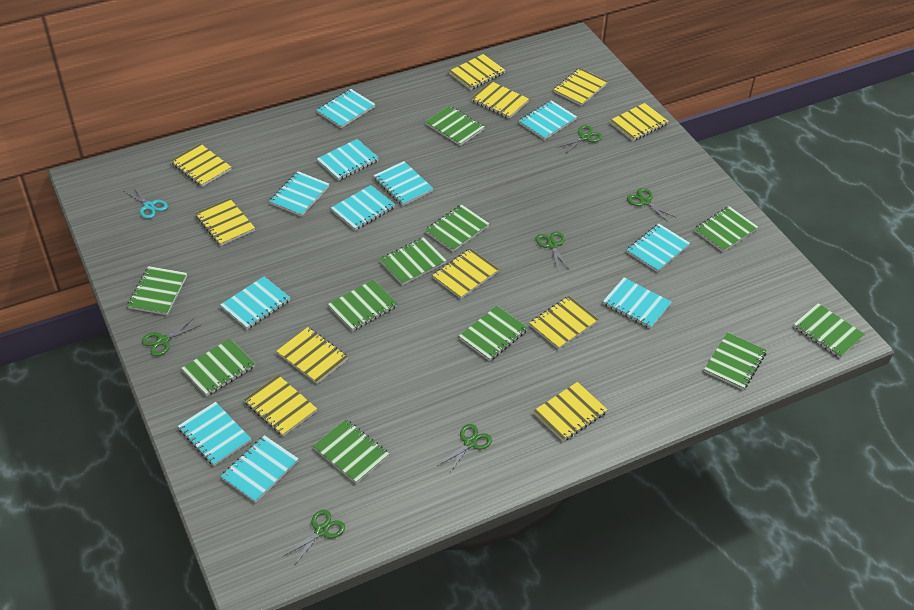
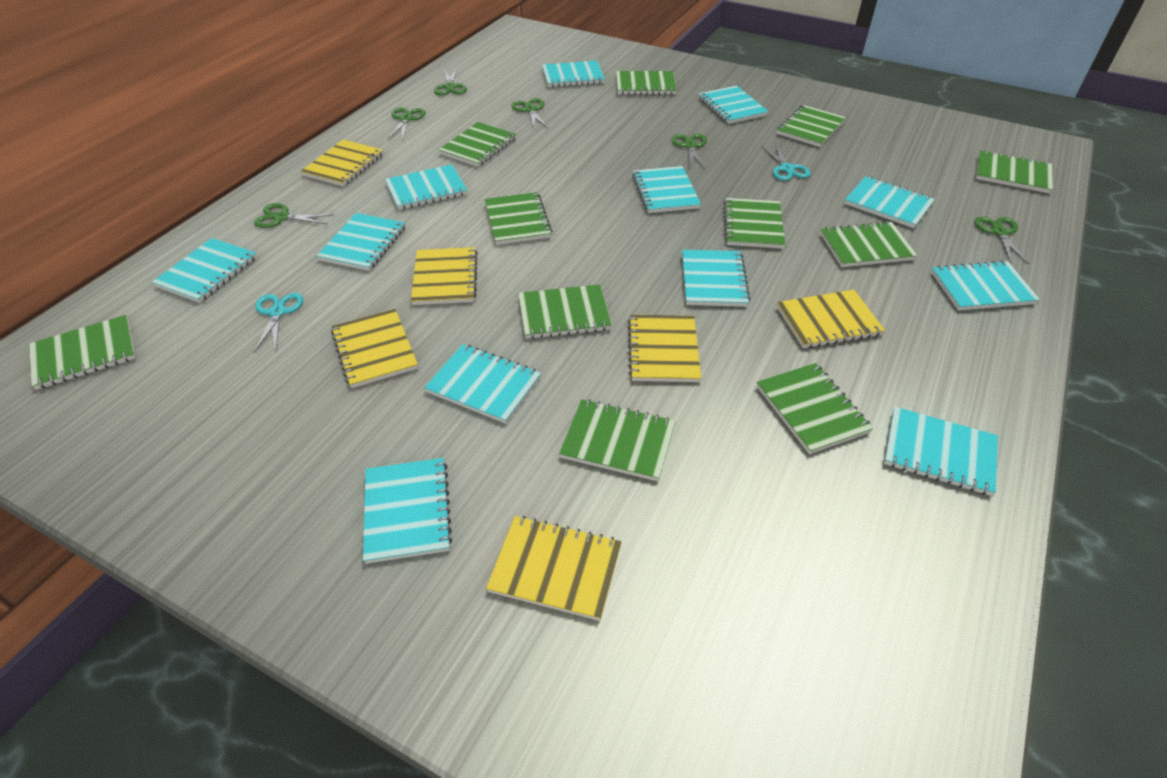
turquoise notebook: [178,402,251,466] [220,276,290,329] [221,435,299,503] [269,171,329,217] [316,89,375,128] [317,139,379,181] [331,185,395,231] [373,161,434,206] [519,100,577,140] [603,278,671,329] [627,224,690,272] = 11 -> [152,238,257,303] [316,213,405,271] [363,458,452,564] [385,164,467,210] [424,344,541,424] [542,61,605,87] [632,166,701,213] [682,250,751,307] [699,86,769,124] [844,176,935,228] [884,407,998,496] [931,260,1040,311] = 12
turquoise scissors: [123,185,168,219] = 1 -> [254,293,304,352] [761,143,811,181] = 2
yellow notebook: [170,143,232,187] [195,198,255,246] [244,375,317,436] [276,327,348,384] [432,248,499,299] [449,54,506,90] [471,81,529,119] [529,296,599,349] [533,382,608,442] [553,68,608,106] [609,103,669,141] = 11 -> [301,140,383,186] [331,309,418,388] [411,247,478,305] [486,516,622,621] [628,315,701,382] [777,290,885,348] = 6

